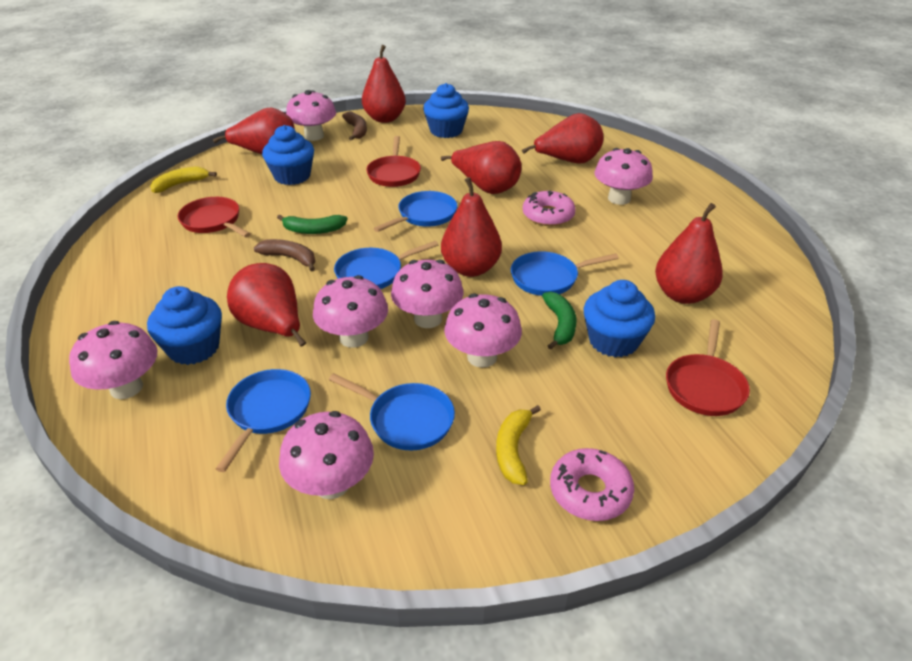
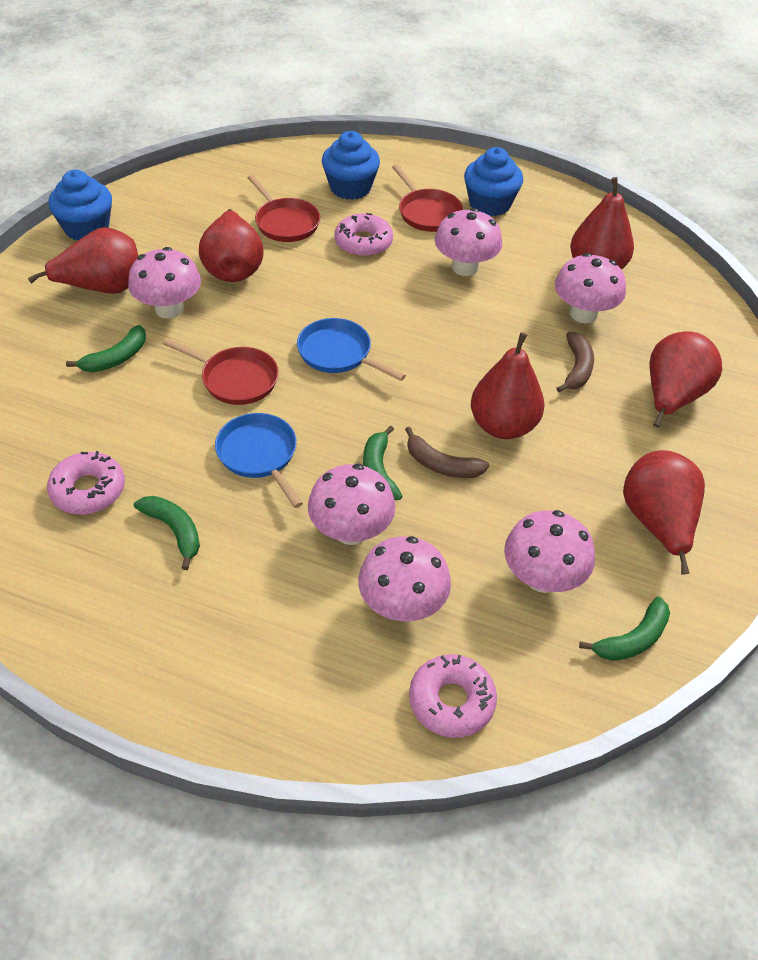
blue cupcake: [147,286,222,365] [262,125,314,185] [423,83,469,138] [584,280,655,357] = 4 -> [48,170,112,240] [322,131,380,200] [464,147,523,216] = 3
blue pan: [216,369,311,472] [329,373,455,451] [334,241,438,289] [374,191,457,232] [511,251,619,296] = 5 -> [215,413,303,508] [297,318,406,381] = 2
green banana: [277,215,347,234] [542,292,577,350] = 2 -> [66,325,146,372] [134,496,200,570] [363,425,402,500] [579,597,670,661] = 4
pink donut: [523,191,576,226] [550,448,634,521] = 2 -> [47,451,125,515] [334,213,393,257] [409,654,497,738] = 3
pink mushroom: [69,321,157,399] [279,411,374,499] [286,90,336,141] [313,275,388,348] [391,260,464,328] [444,293,522,368] [594,148,653,205] = 7 -> [128,247,201,318] [308,464,395,545] [358,536,451,621] [435,208,502,276] [504,510,595,593] [555,253,626,323] = 6
red pear: [213,107,295,154] [227,263,306,347] [362,45,406,123] [441,141,522,194] [441,177,502,277] [522,113,603,164] [655,203,723,304] = 7 -> [28,227,138,294] [199,209,264,282] [471,332,545,439] [570,177,634,270] [623,450,705,575] [649,331,722,428] = 6
yellow banana: [150,166,217,193] [496,405,541,485] = 2 -> none = 0

